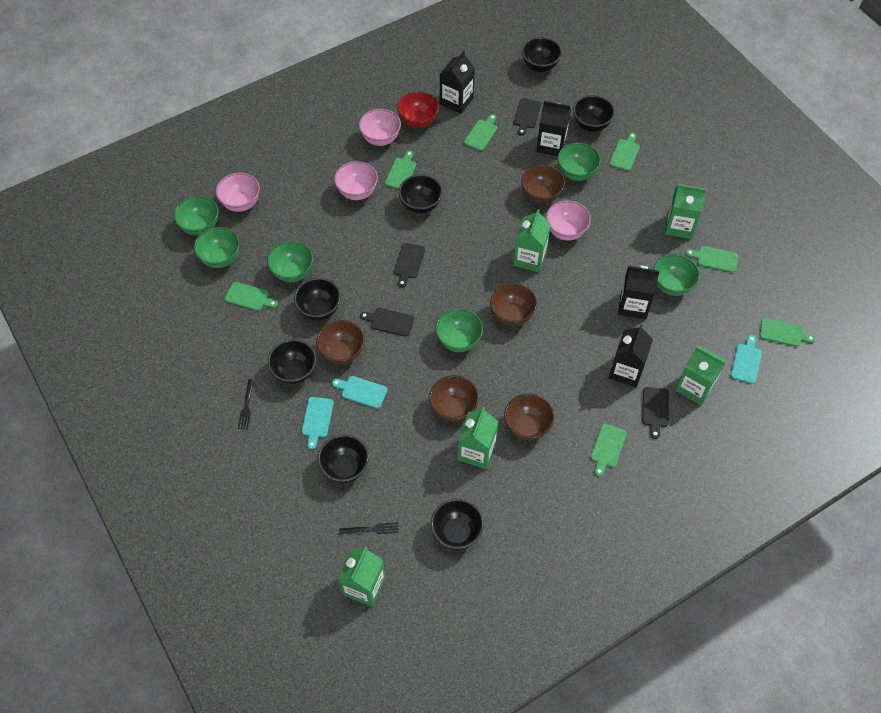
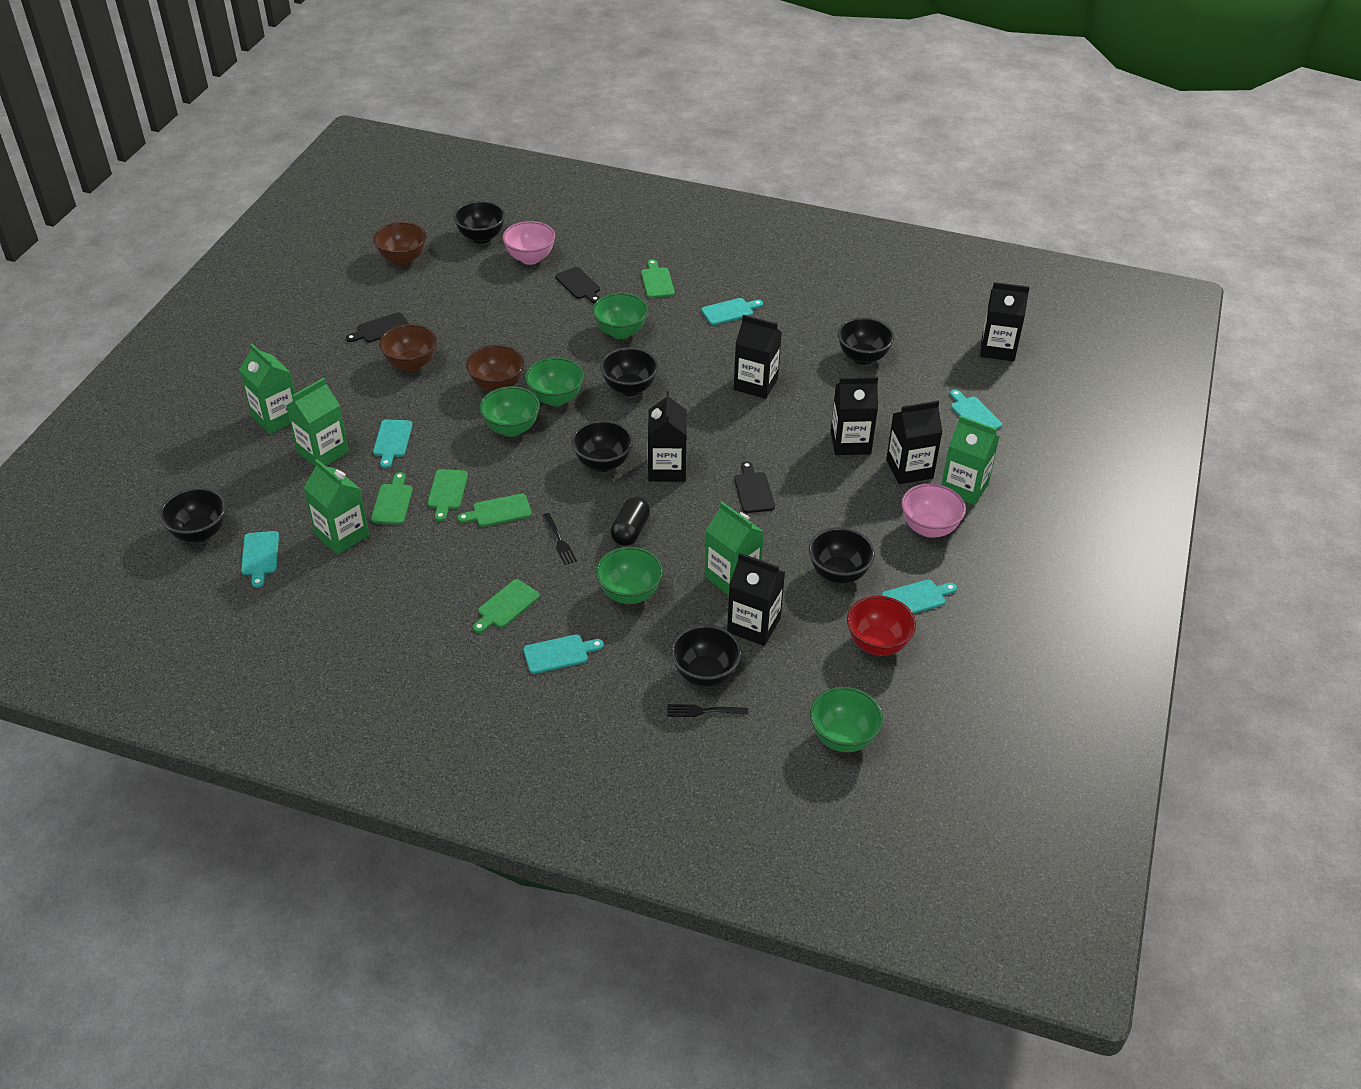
black capsule: none = 0 -> [611,497,650,546] = 1
black carton: [440,50,475,114] [536,101,571,156] [609,325,653,387] [618,266,660,320] = 4 -> [648,391,687,482] [727,553,785,646] [734,315,782,399] [831,377,878,455] [886,400,943,484] [980,282,1030,361] = 6
black cutting board: [360,308,414,336] [394,243,425,287] [514,98,541,136] [642,387,669,439] = 4 -> [346,312,409,343] [555,267,600,304] [734,461,775,513] = 3
brown bowl: [316,320,364,364] [429,375,479,421] [490,283,537,326] [504,393,554,440] [521,165,565,204] = 5 -> [373,222,427,266] [379,324,437,372] [466,345,525,392] = 3
green bowl: [174,196,219,236] [194,227,240,268] [267,241,313,282] [435,308,483,352] [557,143,601,181] [653,254,700,296] = 6 -> [480,386,540,437] [525,357,584,406] [592,293,648,339] [596,547,663,604] [810,687,883,752] = 5
green cutting board: [225,282,278,311] [385,151,416,189] [464,114,498,151] [591,423,627,477] [609,133,640,171] [686,246,739,273] [759,318,815,347] = 7 -> [371,472,413,525] [427,469,468,521] [457,494,532,527] [473,579,540,633] [641,259,675,298] = 5
pink bowl: [216,173,260,212] [334,161,378,200] [359,109,401,146] [546,200,591,241] = 4 -> [503,221,555,265] [901,483,966,538] = 2
turquoise cutting board: [302,397,334,449] [332,376,388,409] [731,335,762,384] = 3 -> [241,531,279,588] [373,419,413,468] [523,634,604,674] [701,298,763,325] [882,579,957,614] [950,390,1002,429] = 6

